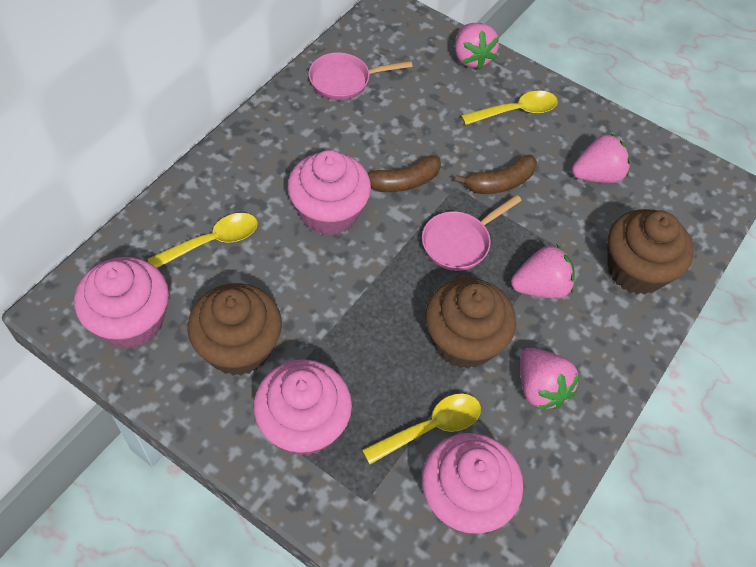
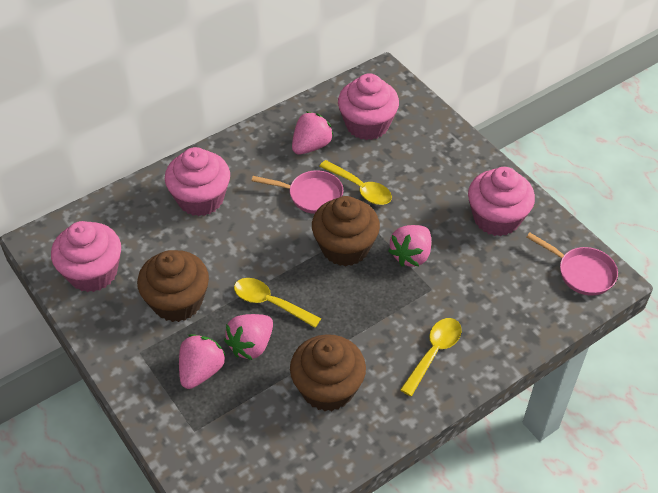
brown banana: [368,155,441,192] [455,155,537,194] = 2 -> none = 0

